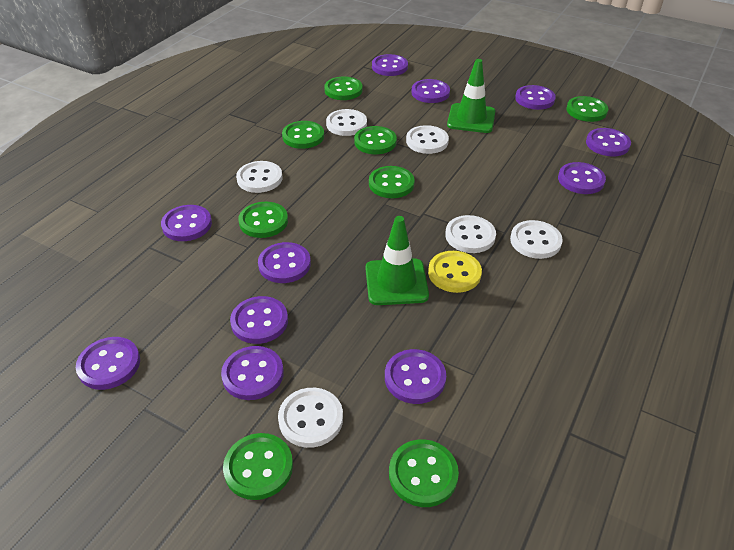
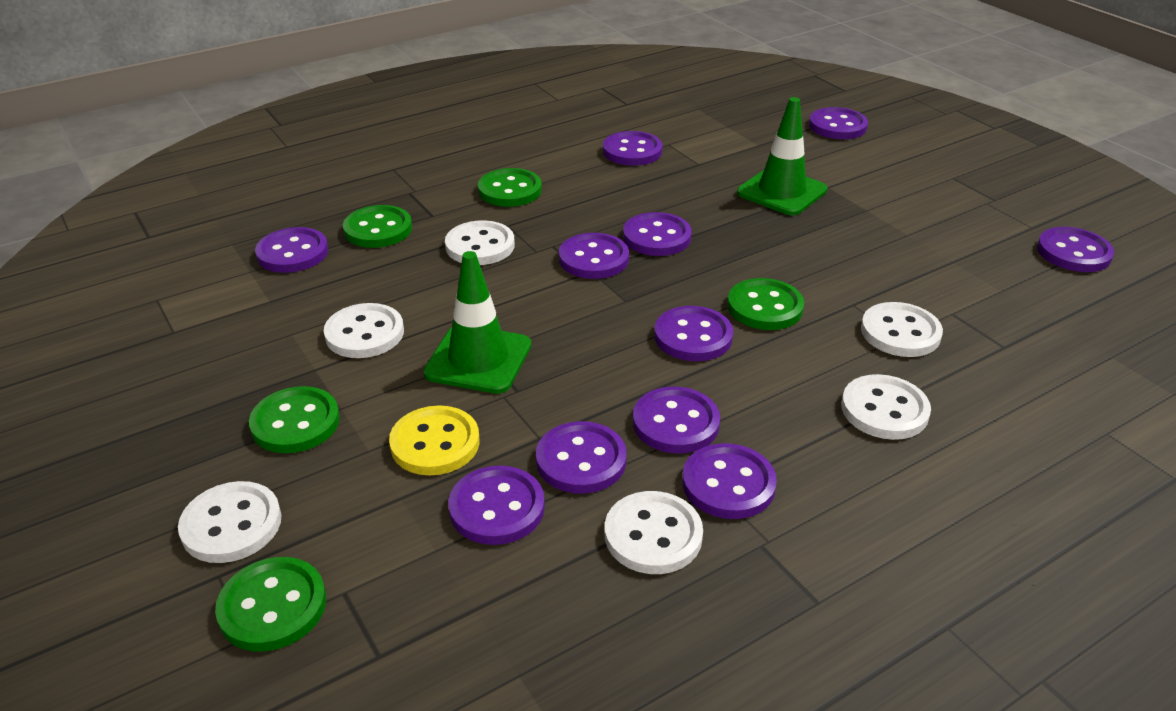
green button: [223,433,293,500] [238,202,288,238] [282,121,324,149] [324,76,363,100] [354,126,397,154] [369,166,415,198] [389,439,459,507] [566,96,608,122] = 8 -> [215,557,326,651] [249,386,340,453] [343,205,412,248] [478,168,542,207] [727,278,804,330] = 5

